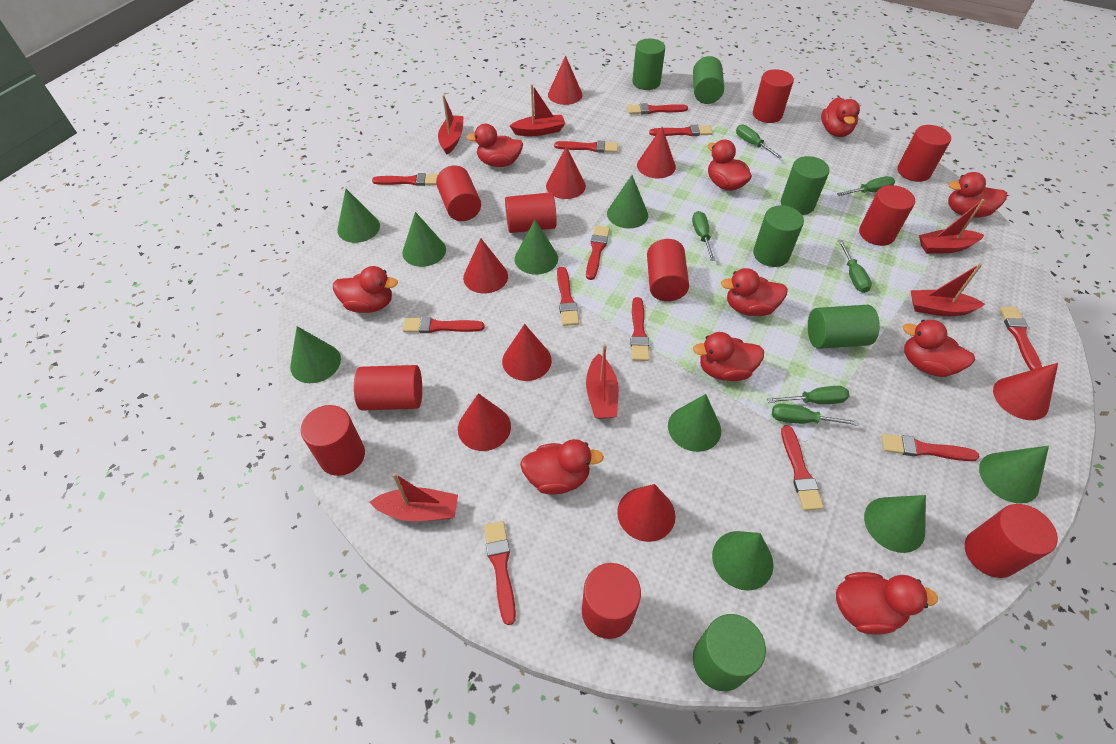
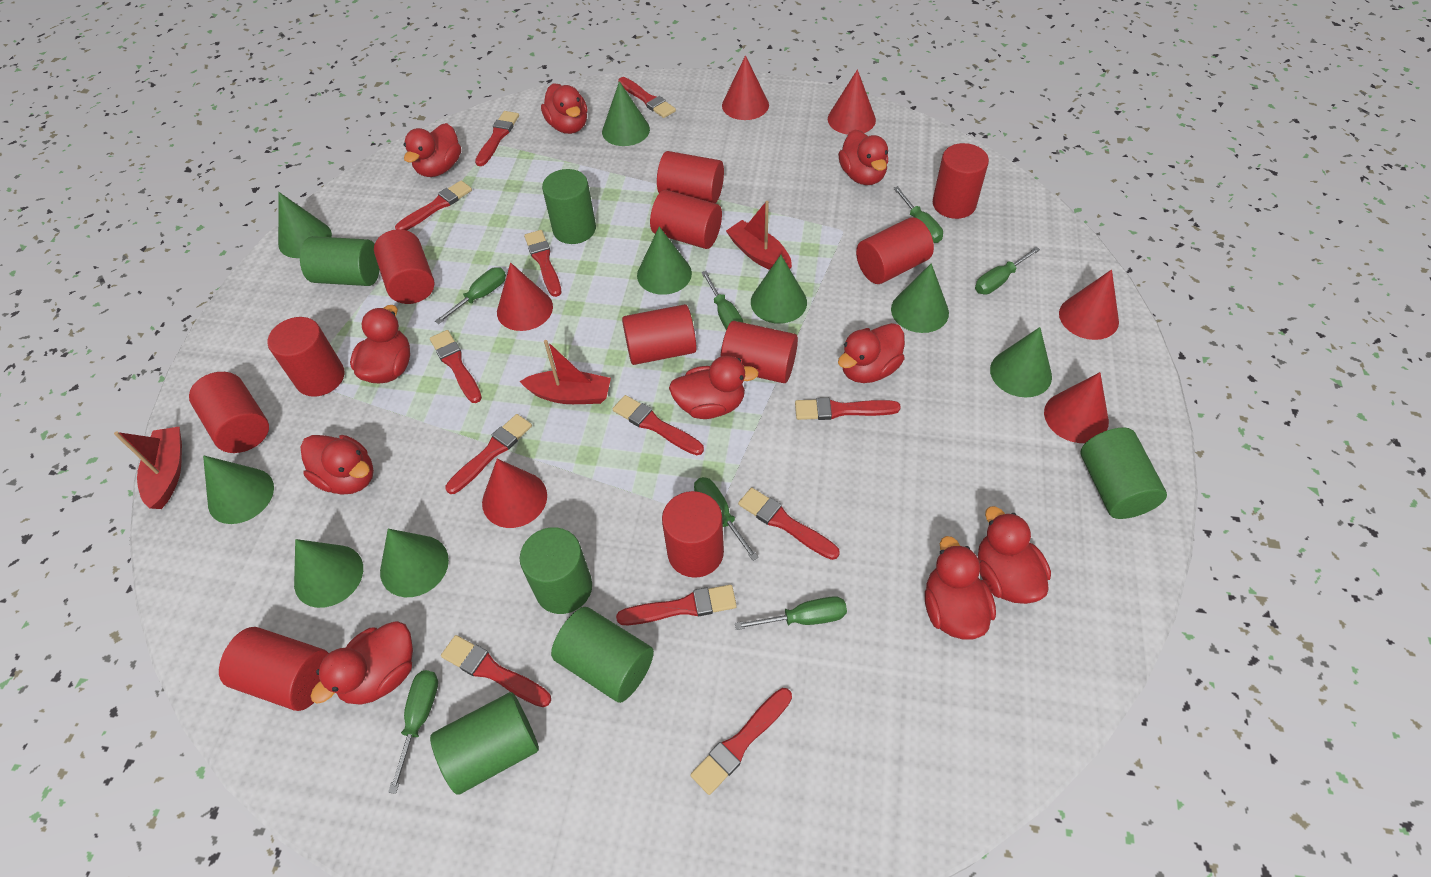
green screwdriver: [692,211,715,261] [736,125,782,159] [767,386,849,404] [772,403,859,426] [837,176,895,196] [838,240,872,293] = 6 -> [388,670,438,794] [435,267,506,324] [694,477,759,561] [701,271,744,330] [735,596,847,630] [893,186,943,243] [975,247,1040,294] = 7
red boat: [370,473,458,521] [438,95,464,155] [510,84,565,136] [586,344,619,419] [910,263,985,316] [919,199,984,254] = 6 -> [114,426,182,509] [519,340,611,404] [726,201,792,270] = 3
red cone: [458,393,511,451] [463,238,508,294] [502,324,552,381] [546,146,586,199] [548,55,582,105] [617,484,676,542] [637,127,676,179] [993,363,1058,420] = 8 -> [482,459,547,528] [497,263,553,331] [722,55,769,120] [828,69,876,135] [1044,372,1109,443] [1059,269,1119,340] = 6
red cylinder: [301,405,365,476] [354,365,422,411] [436,165,481,221] [505,192,557,233] [582,563,641,639] [647,239,689,301] [753,69,794,123] [859,185,915,246] [898,125,951,182] [965,504,1058,578] = 10 -> [189,372,269,453] [219,627,329,711] [268,317,345,397] [374,229,435,304] [622,304,697,365] [650,190,722,249] [657,151,724,204] [662,491,724,578] [720,321,798,383] [856,217,934,284] [933,143,989,219] = 11

